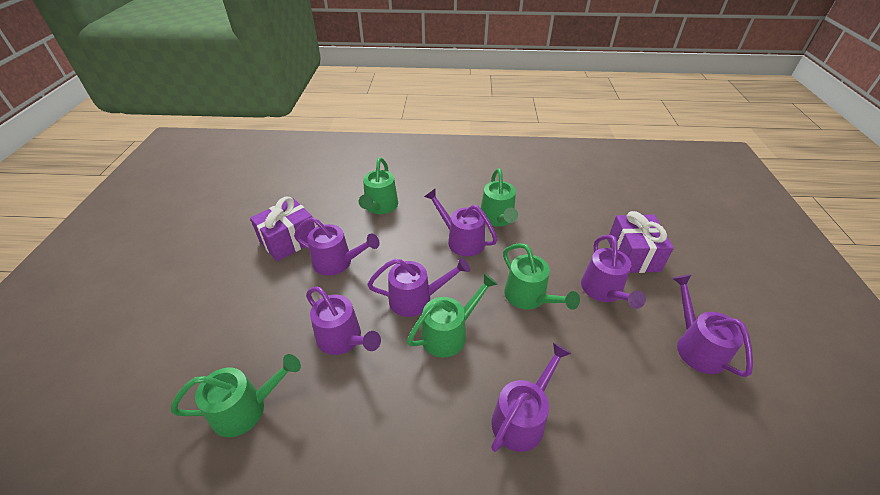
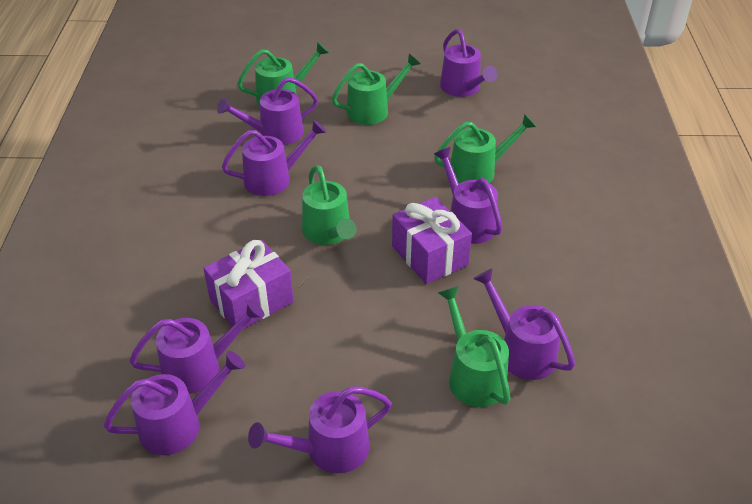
purple watering can: [294,217,380,276] [306,286,381,355] [367,257,470,317] [424,189,498,257] [491,342,571,452] [581,235,646,309] [672,275,753,377] = 7 -> [104,351,245,455] [130,300,264,394] [217,77,318,145] [222,120,326,196] [248,386,392,473] [434,147,502,244] [440,29,498,97] [474,268,575,380] = 8

